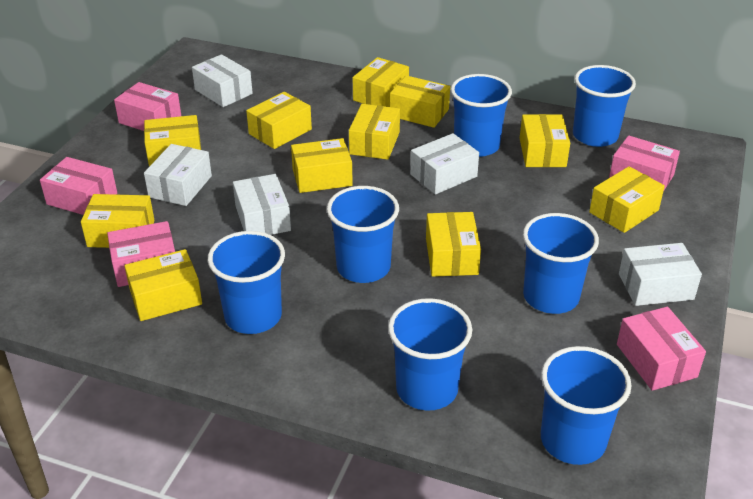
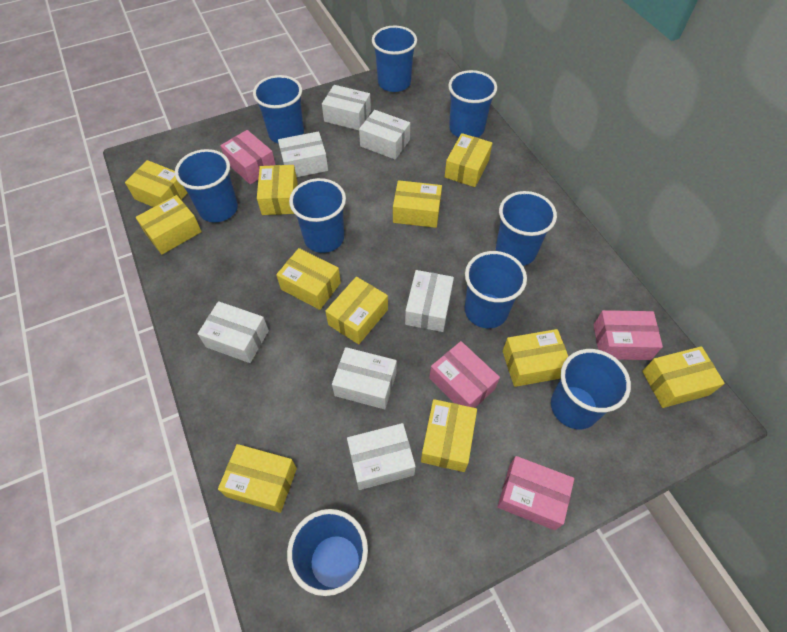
blue cup: [208,231,285,334] [327,186,399,283] [388,298,472,411] [451,74,512,157] [523,213,599,314] [541,346,632,465] [573,65,636,147] = 7 -> [175,149,238,222] [253,75,304,144] [287,509,368,596] [289,178,346,253] [372,26,417,92] [448,70,497,137] [465,251,527,328] [496,191,557,266] [551,349,631,429] = 9
pink box: [40,157,117,215] [107,221,175,287] [114,82,181,131] [609,135,680,192] [617,307,706,391] = 5 -> [220,130,276,184] [429,341,500,408] [498,456,574,530] [594,310,663,360] = 4
white box: [144,144,212,206] [192,54,253,107] [233,174,291,235] [410,133,479,195] [619,243,702,306] = 5 -> [198,301,269,363] [278,131,328,177] [322,85,371,130] [332,347,397,409] [347,423,416,490] [359,110,410,160] [405,270,454,332] = 7

